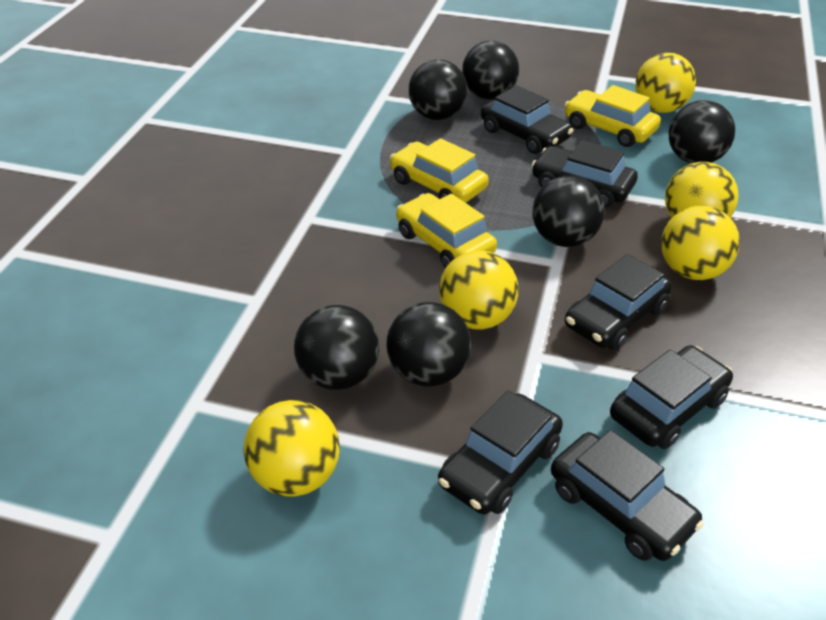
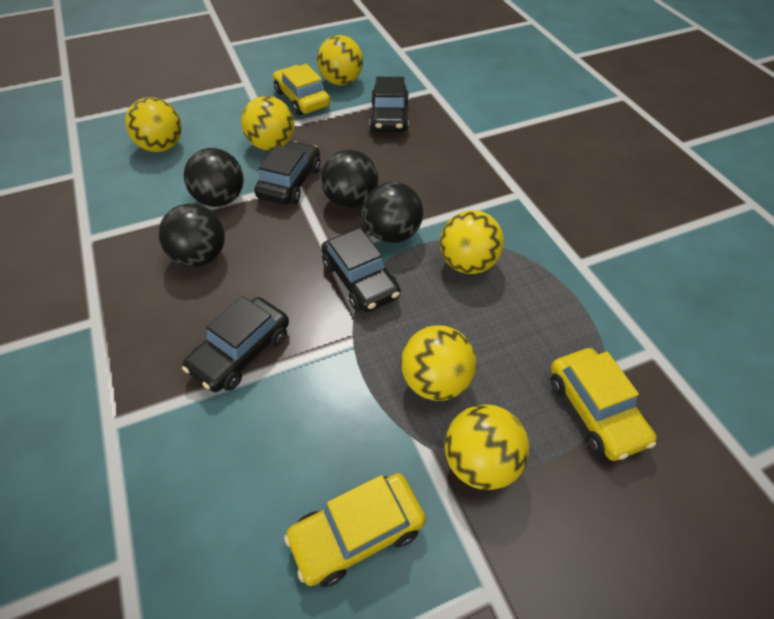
black ball: [294,305,379,390] [386,302,471,387] [409,60,467,120] [462,41,519,100] [532,175,605,247] [669,100,735,163] = 6 -> [158,204,225,267] [184,148,244,207] [321,150,378,209] [363,182,423,243] = 4
black car: [438,391,563,515] [481,85,574,154] [532,140,638,208] [551,430,704,561] [565,254,672,350] [610,345,733,449] = 6 -> [182,296,289,392] [254,141,321,205] [321,228,401,312] [369,77,409,132] = 4
yellow ball: [243,400,340,497] [439,250,519,329] [635,53,696,113] [661,205,740,280] [665,162,738,218] = 5 -> [125,97,182,152] [241,96,294,151] [317,35,363,85] [401,325,477,401] [440,210,504,274] [445,404,529,490] = 6

